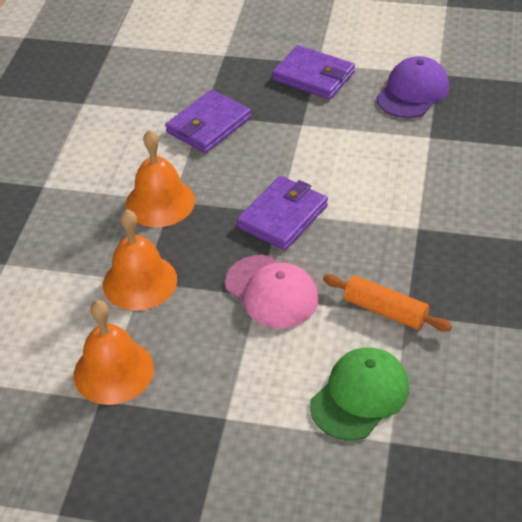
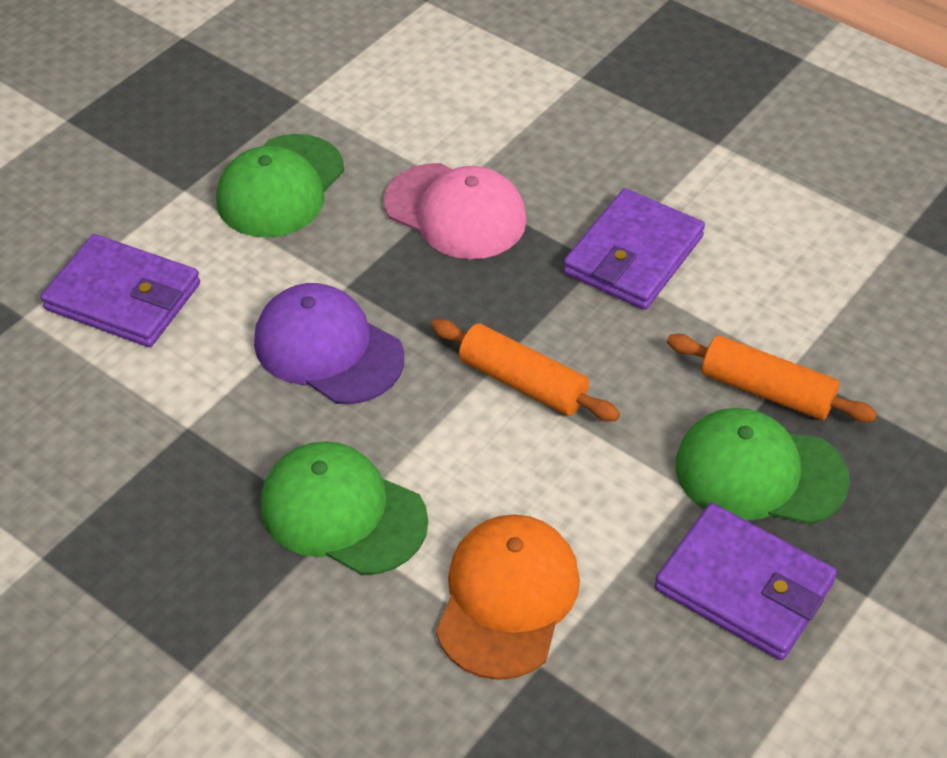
green cap: [310,347,409,440] = 1 -> [216,134,344,237] [261,441,428,575] [675,408,850,525] = 3
orange bell: [74,300,154,405] [103,210,177,311] [126,130,195,227] = 3 -> none = 0
orange cap: none = 0 -> [436,515,580,680] = 1
orange rolling pin: [323,274,452,332] = 1 -> [431,319,620,421] [667,334,877,422] = 2

